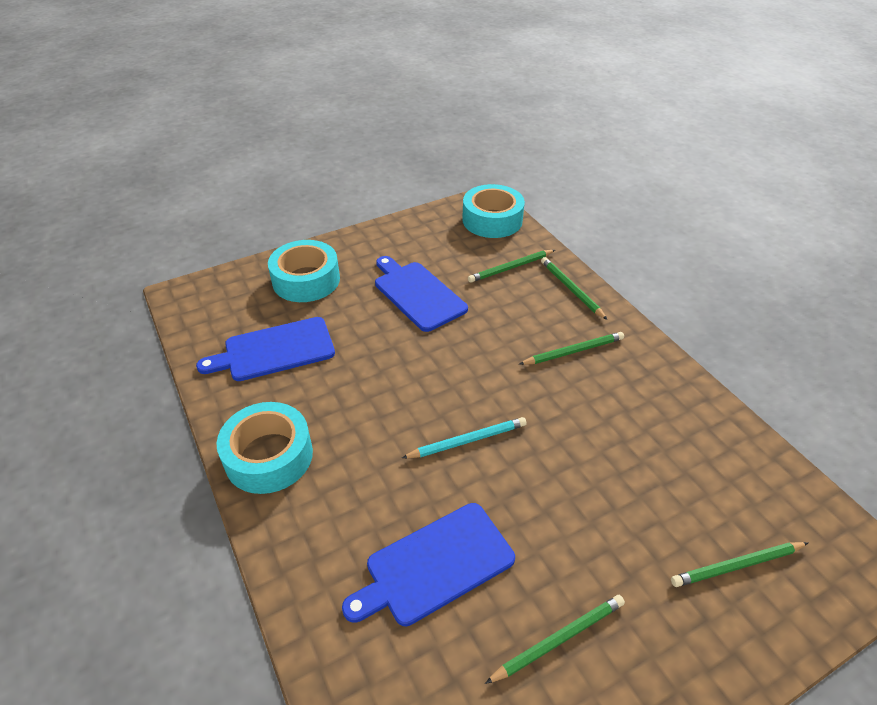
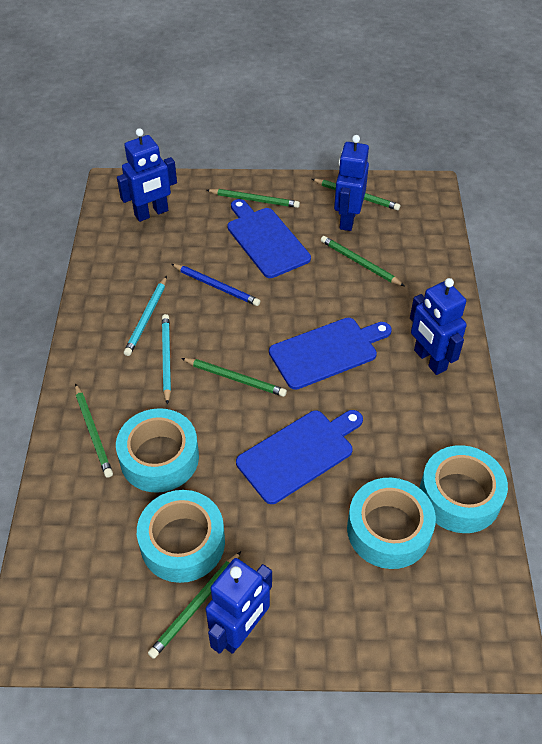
blue pencil: none = 0 -> [171,264,260,306] = 1
blue robot: none = 0 -> [117,128,177,222] [206,558,272,654] [334,135,369,231] [410,278,467,375] = 4
green pencil: [468,250,555,283] [485,595,625,684] [519,332,624,365] [541,257,607,320] [671,542,808,587] = 5 -> [75,384,113,478] [148,551,241,659] [181,358,287,397] [206,189,300,208] [312,179,400,210] [321,236,404,286] = 6
turquoise pencil: [402,417,526,458] = 1 -> [124,276,167,356] [162,314,171,405] = 2
turquoise tape: [217,402,313,494] [268,240,340,302] [462,184,525,238] = 3 -> [116,408,199,493] [137,490,225,583] [347,478,436,569] [419,445,508,533] = 4

